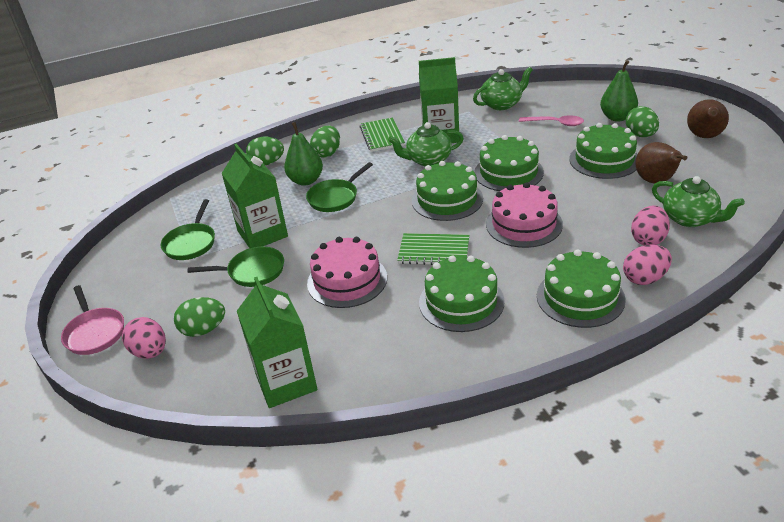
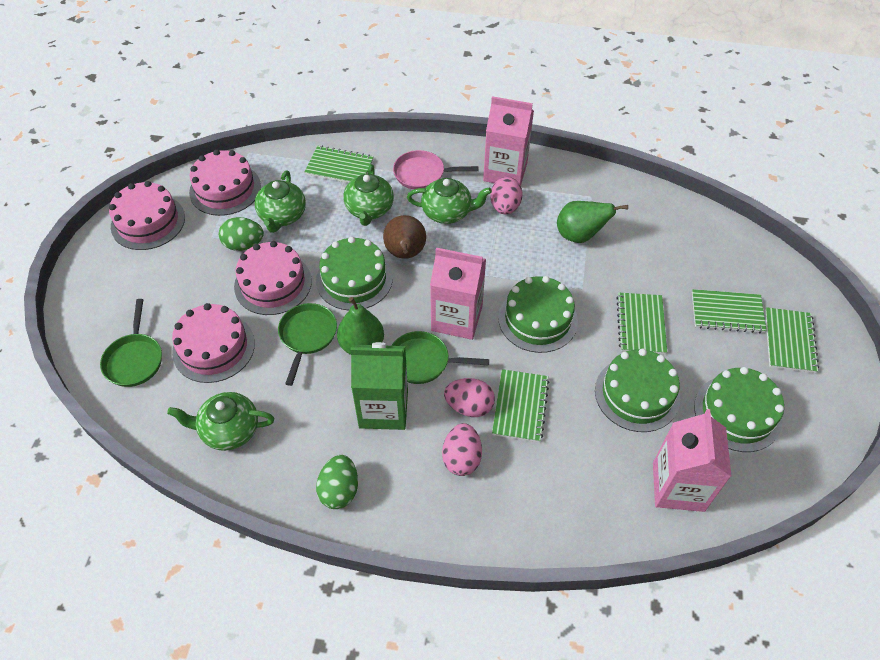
brown pear: [635,142,687,184] [687,99,729,138] = 2 -> [383,215,426,259] = 1
green cake: [412,161,483,221] [419,255,505,332] [474,135,544,191] [537,249,626,328] [569,123,638,179] = 5 -> [316,237,393,310] [498,276,578,353] [595,349,680,432] [694,367,784,452] = 4
green carton: [221,144,288,248] [237,277,317,408] [419,57,459,143] = 3 -> [351,342,408,430] = 1
green egg: [174,297,225,337] [246,137,284,165] [310,125,340,158] [626,106,659,137] = 4 -> [219,217,264,251] [316,455,358,509] = 2
green notebook: [360,118,405,152] [397,233,469,265] = 2 -> [305,146,374,183] [492,369,549,442] [616,292,667,354] [692,289,767,333] [765,307,819,373] = 5
green teapot: [388,122,464,166] [473,67,533,110] [652,176,745,227] = 3 -> [167,392,274,451] [254,171,306,233] [343,164,394,226] [407,178,492,224] = 4
pink cake: [307,237,387,308] [486,182,563,248] = 2 -> [109,181,185,250] [172,303,255,383] [189,149,261,216] [234,241,312,315] = 4
pink carton: none = 0 -> [430,248,486,340] [483,96,534,185] [653,409,732,512] = 3
pink spoon: [519,116,584,126] = 1 -> none = 0

